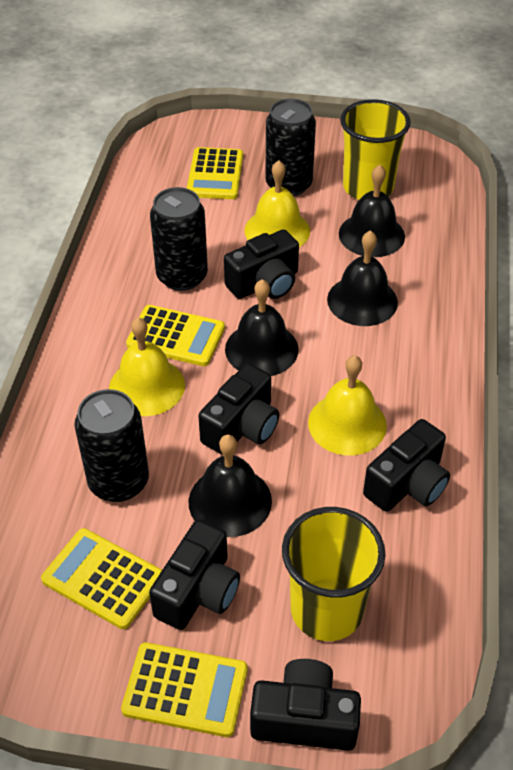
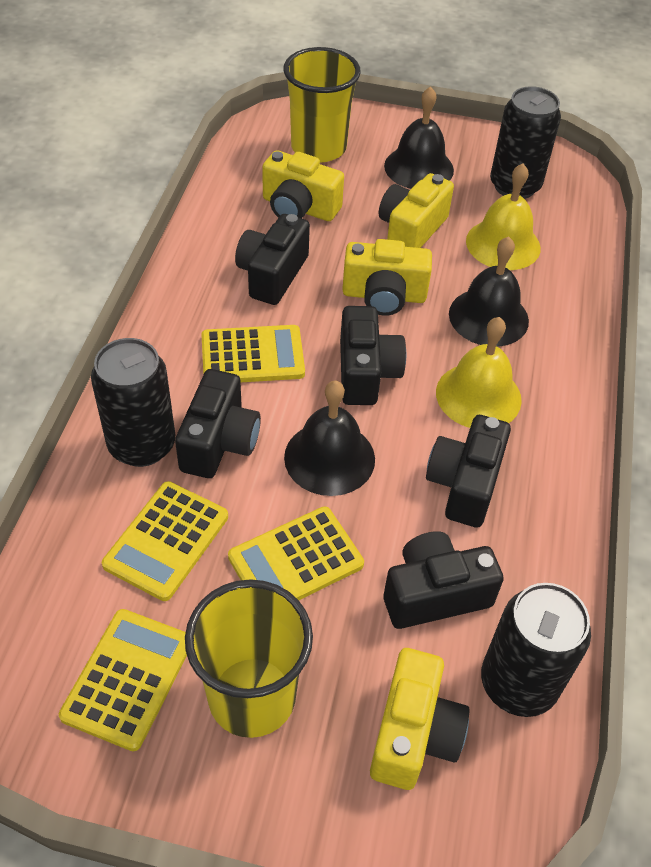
black bell: [189,434,272,537] [225,279,299,376] [327,230,398,326] [339,165,405,257] = 4 -> [284,380,375,496] [384,86,454,189] [449,236,529,347] = 3
yellow bell: [109,317,185,416] [244,160,310,247] [308,355,387,456] = 3 -> [436,317,522,428] [466,163,541,270] = 2
yellow camera: none = 0 -> [262,150,344,221] [342,239,432,316] [370,648,470,790] [379,173,454,248] = 4

